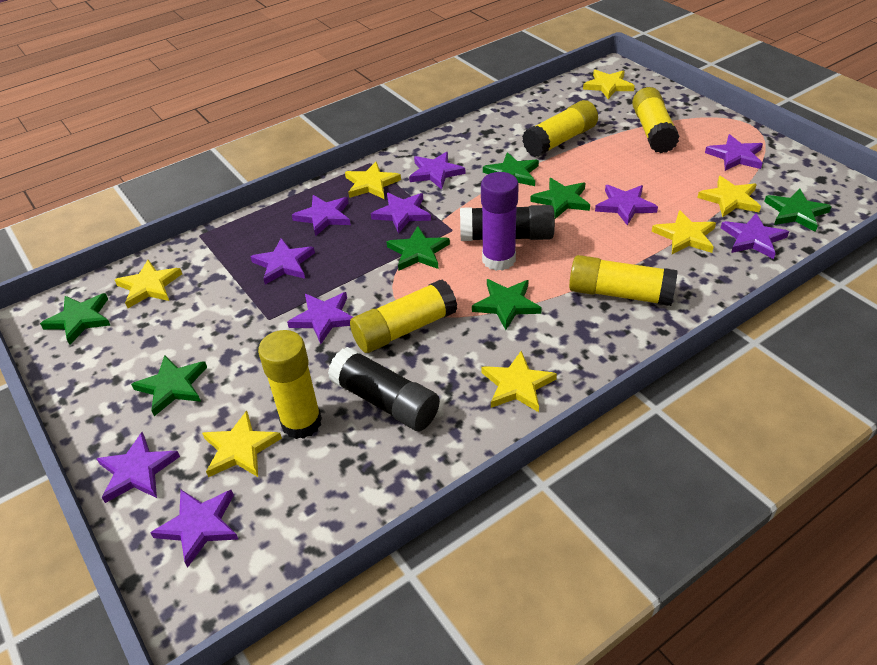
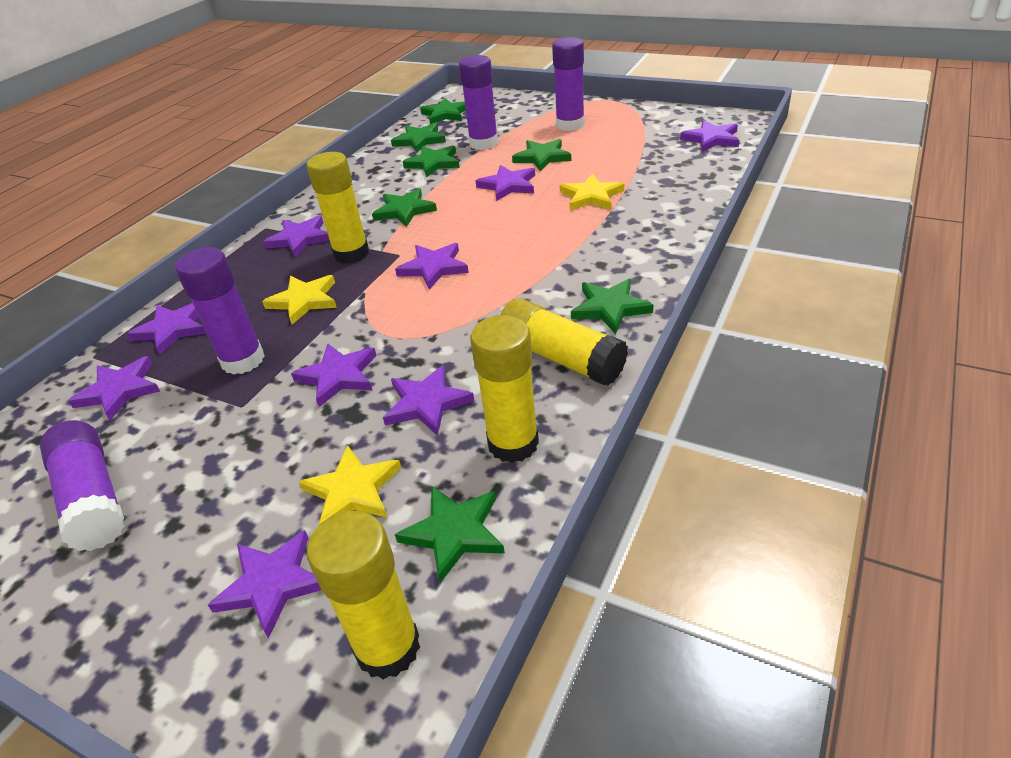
black glue stick: [328,347,440,431] [460,205,555,241] = 2 -> none = 0
purple glue stick: [481,172,519,271] = 1 -> [40,420,125,551] [175,247,265,375] [459,55,498,150] [552,37,585,131] = 4
purple star: [97,432,180,503] [150,490,238,568] [250,238,315,285] [287,292,353,344] [292,195,351,236] [371,193,431,234] [409,152,465,190] [595,185,658,226] [705,134,763,171] [721,213,789,259] = 10 -> [68,356,160,420] [127,303,207,355] [208,530,321,639] [263,216,330,257] [291,343,377,407] [383,365,474,436] [395,243,469,290] [476,165,535,201] [680,120,739,152] = 9
yellow glue stick: [258,330,322,439] [350,279,457,353] [522,100,598,157] [569,255,678,306] [632,87,680,153] = 5 -> [307,152,369,264] [307,511,420,680] [470,315,539,463] [500,298,628,386] = 4
yellow star: [115,260,182,308] [202,411,282,477] [345,162,401,199] [481,351,557,412] [583,69,635,99] [652,210,716,254] [697,176,761,217] = 7 -> [262,275,337,325] [299,445,401,525] [560,173,624,210] = 3

